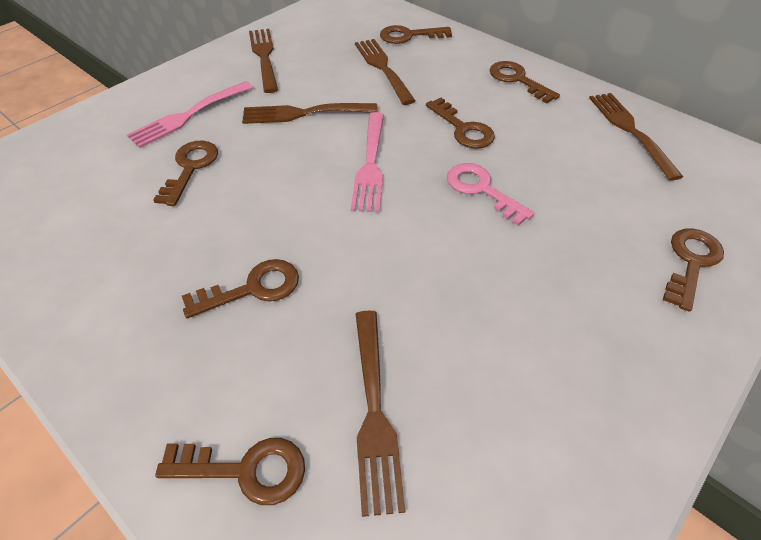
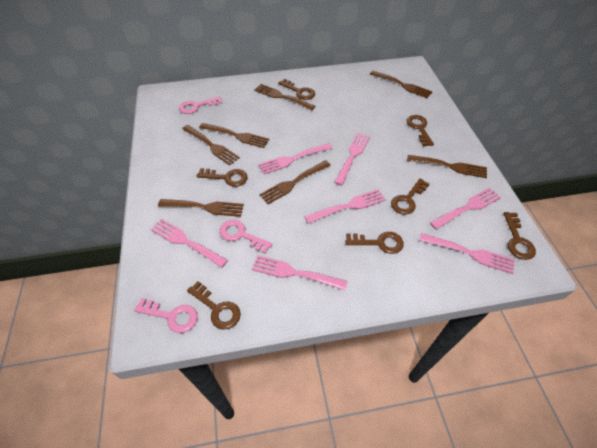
brown fork: [242,103,378,124] [249,29,278,93] [355,39,415,105] [356,311,405,517] [589,93,683,181] = 5 -> [158,199,244,217] [182,125,240,166] [199,123,269,148] [254,84,315,110] [259,160,331,204] [370,71,432,98] [407,155,487,178] = 7
pink fork: [127,81,253,148] [351,112,384,212] = 2 -> [150,219,228,268] [252,255,347,290] [258,143,332,174] [304,189,386,224] [334,133,370,186] [419,233,515,274] [430,188,501,230] = 7
pink key: [447,163,534,226] = 1 -> [134,298,198,333] [179,96,223,114] [220,220,272,254] = 3

